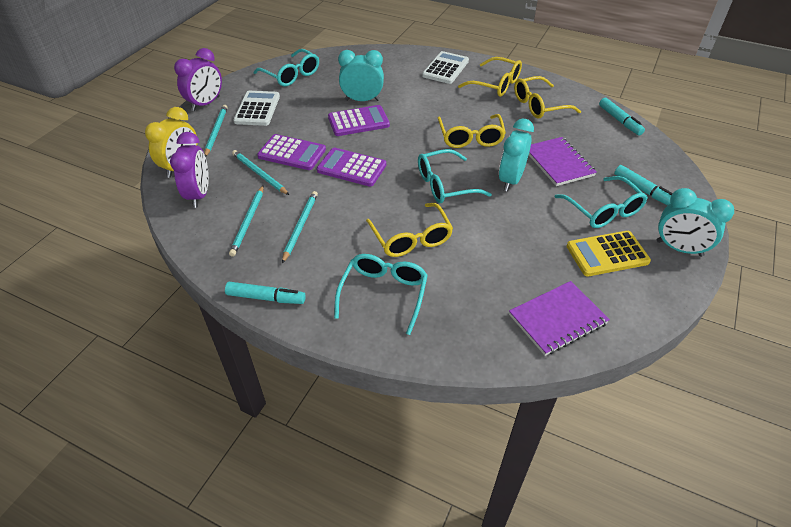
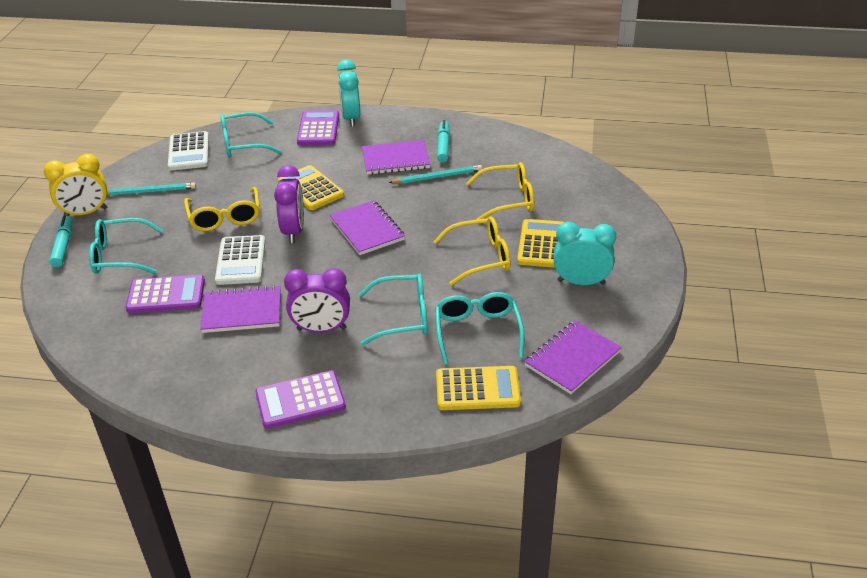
purple notebook: [509,281,610,356] [529,137,597,186] = 2 -> [200,285,281,333] [330,200,405,255] [362,140,430,175] [524,320,622,394] = 4
turquoise clock: [338,50,384,101] [499,119,534,191] [657,188,734,257] = 3 -> [337,59,360,127] [554,222,616,285] = 2
turquoise marker: [225,282,306,304] [599,98,645,135] [614,165,673,205] = 3 -> [49,216,73,267] [437,120,450,163] = 2
turquoise pencil: [204,105,228,157] [229,186,264,257] [232,150,289,195] [282,191,318,263] = 4 -> [107,183,196,195] [389,165,482,184] = 2
yellow calculator: [567,231,651,276] = 1 -> [278,165,344,210] [436,366,521,410] [517,219,565,268] = 3
yellow glasses: [366,203,453,257] [438,114,506,148] [458,57,522,97] [514,76,581,119] = 4 -> [184,187,260,231] [433,216,511,285] [466,162,534,220] = 3

